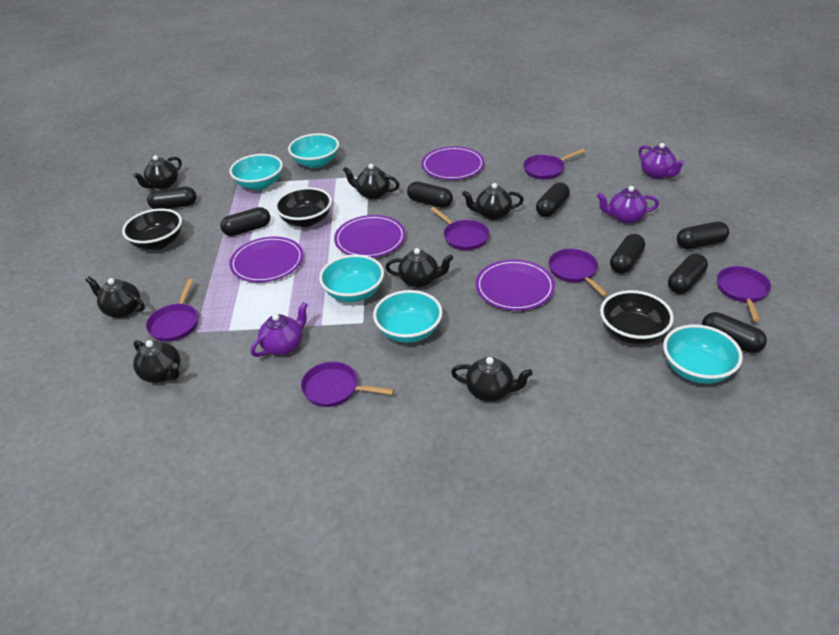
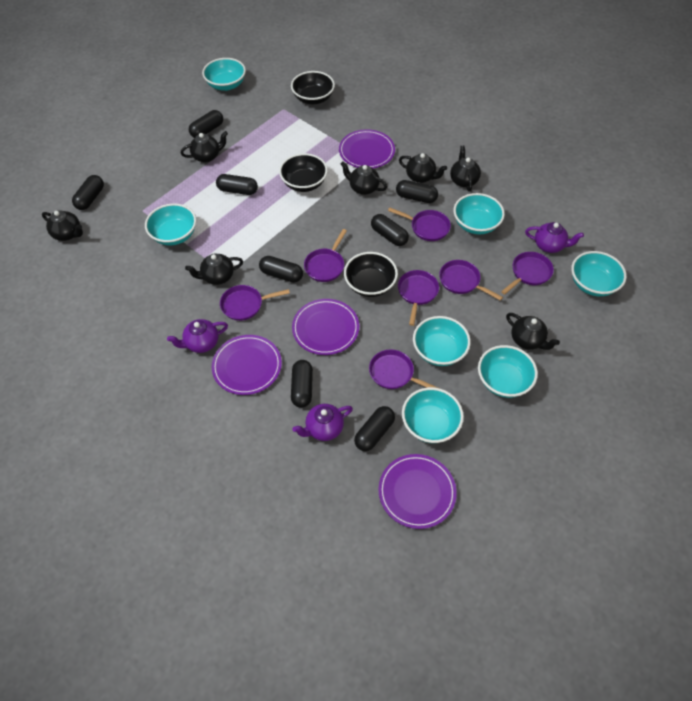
purple pan: [146,279,198,342] [301,362,394,407] [430,207,490,250] [523,149,585,180] [548,249,608,297] [717,266,771,322] = 6 -> [220,285,290,321] [304,229,347,282] [369,350,438,389] [388,207,451,241] [398,270,439,326] [439,260,503,301] [501,252,554,295] = 7
turquoise bowl: [229,154,283,190] [288,133,339,168] [319,254,384,302] [373,290,443,343] [663,325,743,384] = 5 -> [145,203,196,245] [202,58,246,91] [402,387,464,443] [413,316,471,366] [453,193,505,235] [478,345,538,398] [571,251,627,296] = 7

